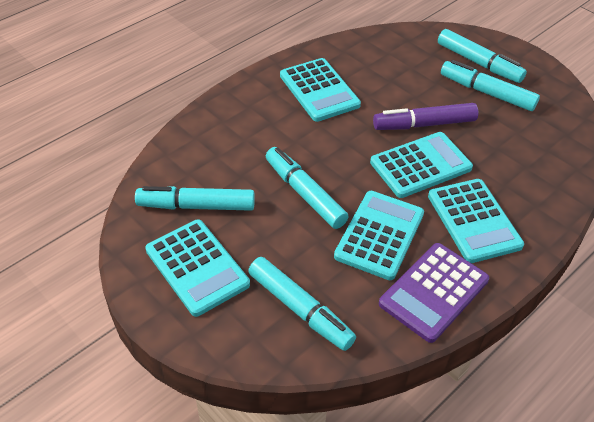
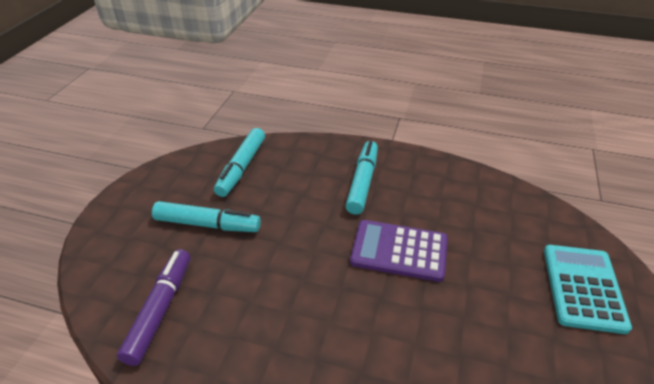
turquoise calculator: [145,219,250,317] [280,58,361,122] [334,191,424,280] [370,132,473,198] [428,179,524,263] = 5 -> [544,245,632,334] = 1
turquoise marker: [135,186,255,211] [248,257,356,351] [266,147,349,229] [438,29,527,83] [441,60,540,111] = 5 -> [152,201,261,232] [214,128,265,197] [346,141,378,215] = 3

